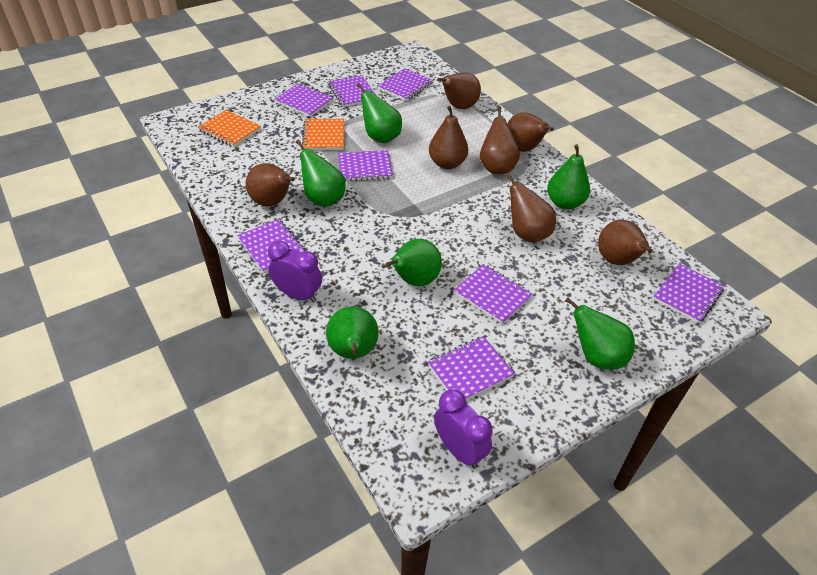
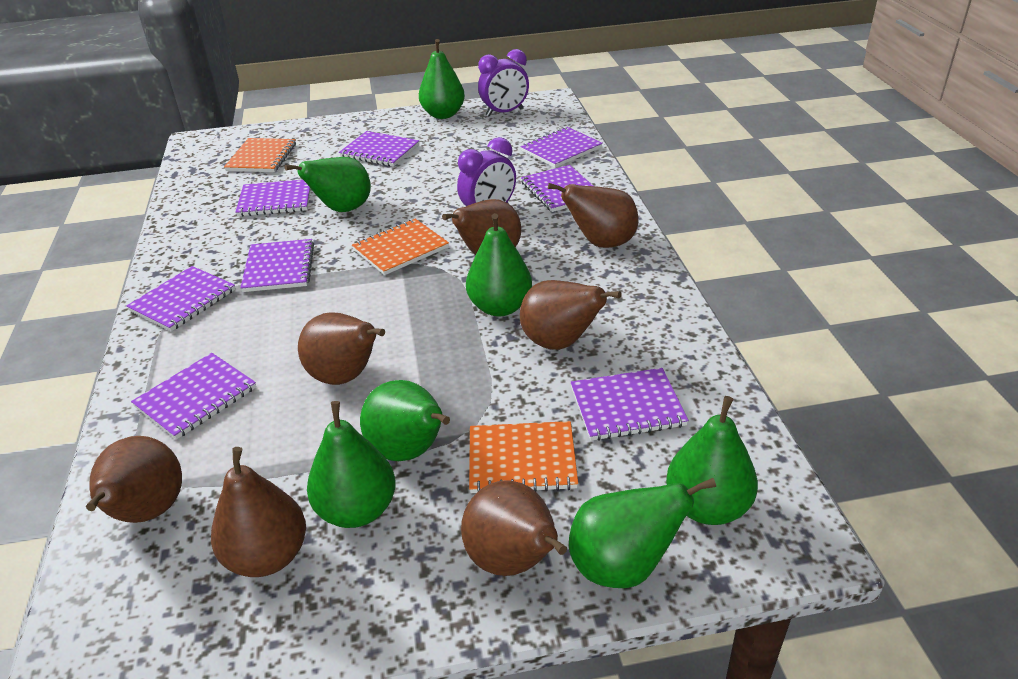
green pear: [296,140,345,207] [326,306,379,359] [357,83,402,143] [386,239,442,286] [547,144,590,210] [565,297,635,370] = 6 -> [285,157,371,212] [307,401,396,528] [360,380,450,461] [419,39,465,119] [466,213,532,316] [569,478,716,588] [666,396,758,525] = 7
orange notebook: [198,110,261,147] [302,119,344,150] = 2 -> [224,138,296,172] [352,219,449,275] [469,421,578,493] = 3

